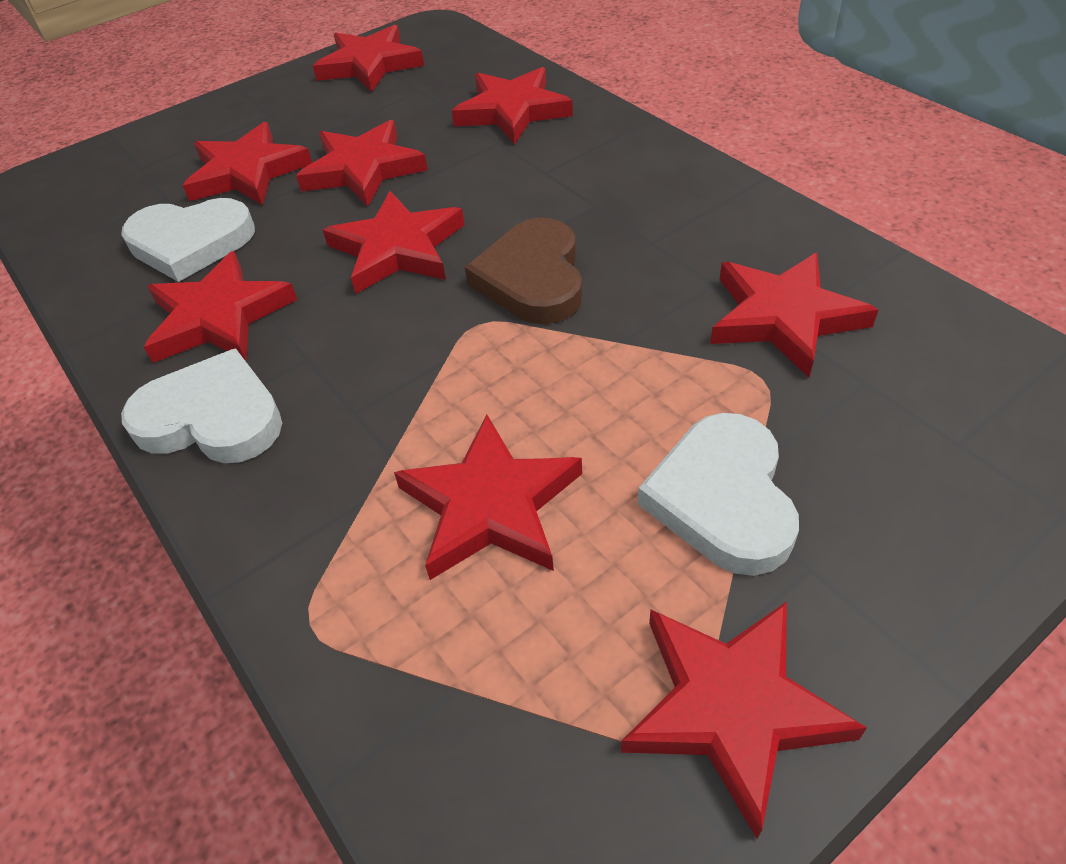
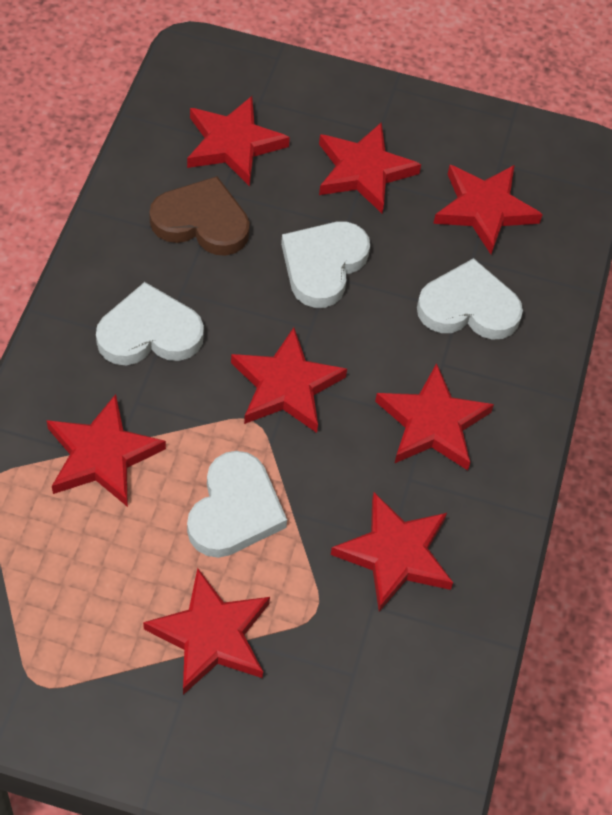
red star: [144,251,297,363] [183,122,312,205] [296,120,428,207] [313,25,424,92] [323,191,465,294] [394,415,582,580] [451,67,573,145] [621,601,867,839] [710,252,878,378] = 9 -> [47,394,166,507] [143,568,270,695] [187,96,290,186] [231,327,347,433] [319,122,421,213] [331,492,453,612] [375,363,494,470] [433,165,543,254] = 8
white heart: [121,198,255,282] [121,348,282,463] [638,413,799,576] = 3 -> [96,282,204,365] [187,451,287,558] [281,221,370,308] [417,258,523,340] = 4

